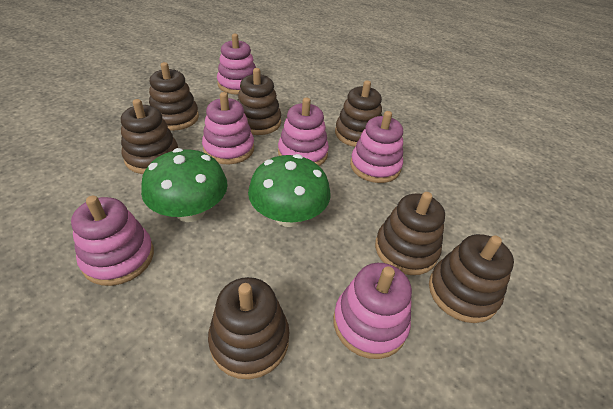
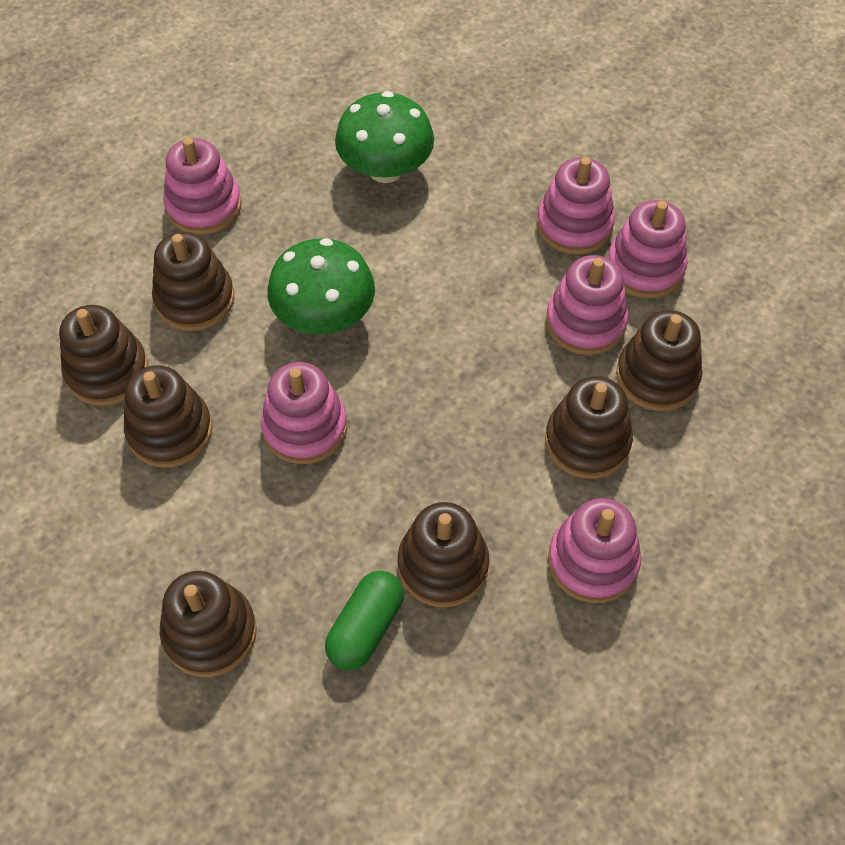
green capsule: none = 0 -> [325,571,404,671] = 1

